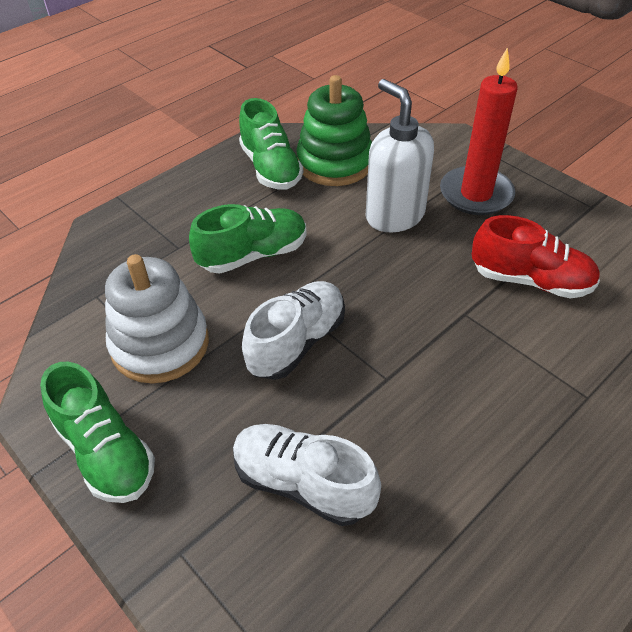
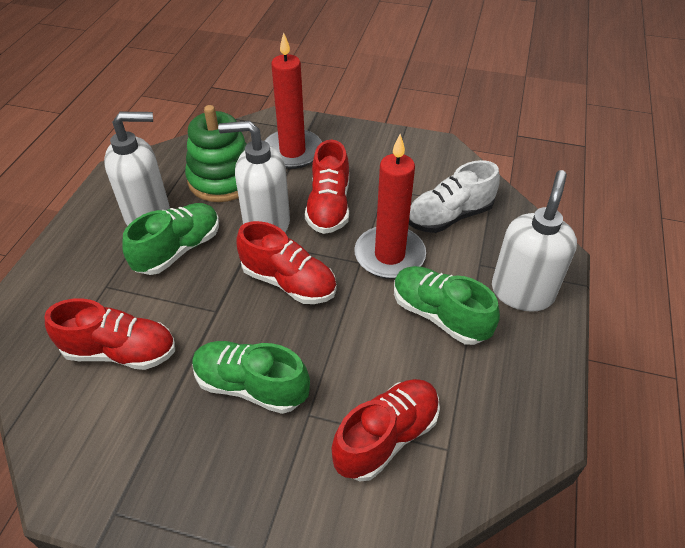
red candle: [440,48,518,215] = 1 -> [265,32,322,169] [354,134,426,279] = 2
red shoe: [472,215,600,299] = 1 -> [45,298,175,370] [236,221,336,304] [305,140,349,234] [332,379,440,481] = 4
white shoe: [233,424,381,526] [242,281,345,380] = 2 -> [409,160,500,233] = 1
white soap dispenser: [366,79,434,233] = 1 -> [104,112,170,226] [218,121,290,232] [492,170,577,312] = 3
white stacking toy: [105,254,209,384] = 1 -> none = 0

